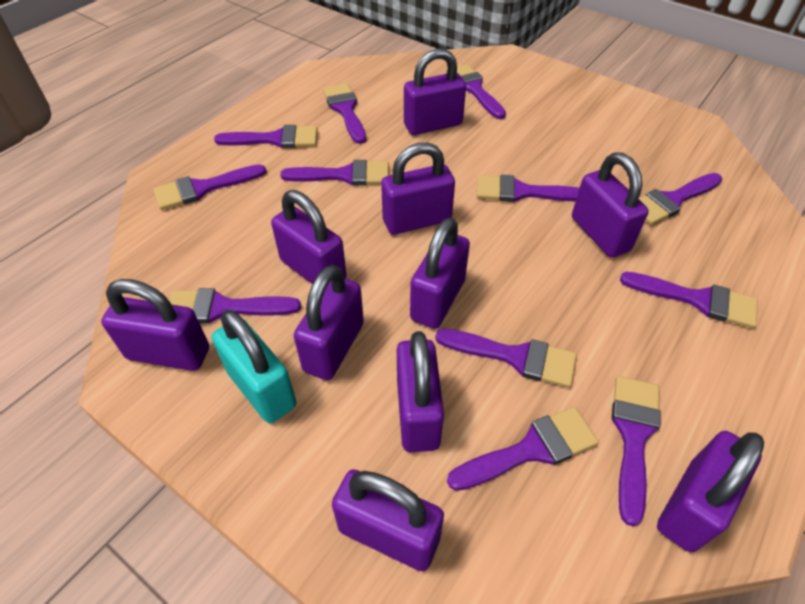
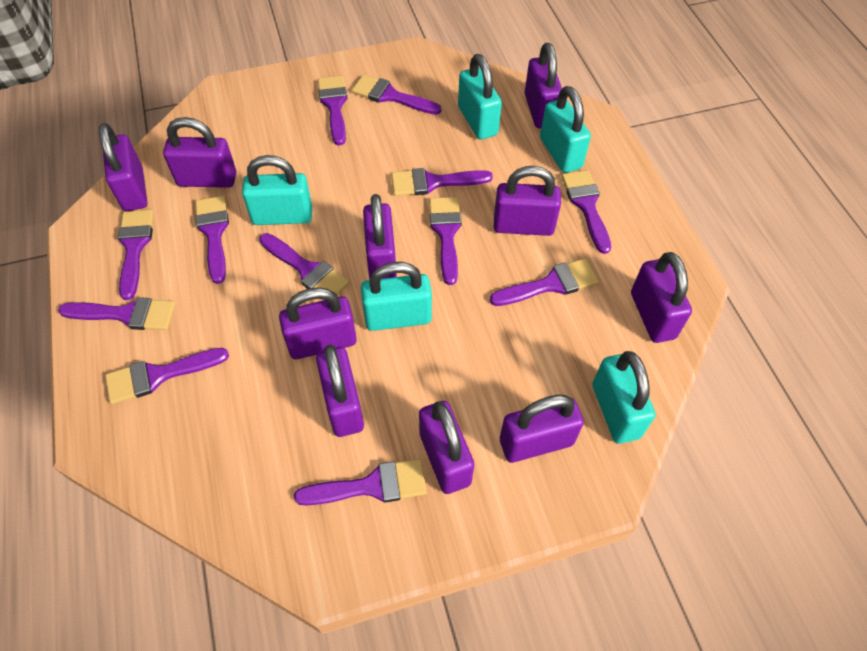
turquoise padlock: [212,310,296,423] = 1 -> [242,155,312,225] [361,262,432,331] [458,54,502,140] [540,86,591,173] [593,351,655,444] = 5

